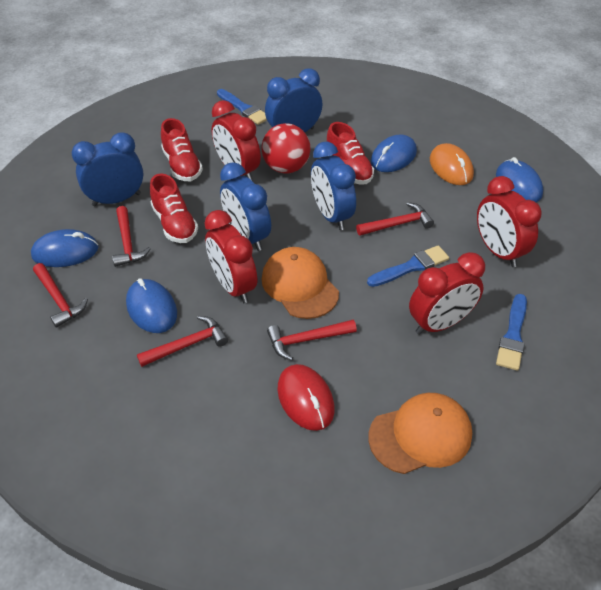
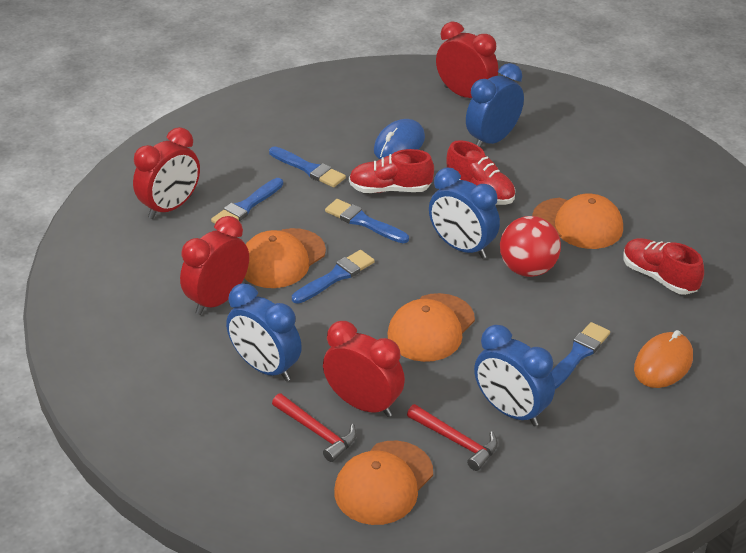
blue brush: [217,89,267,125] [367,245,449,287] [496,294,527,371] = 3 -> [211,178,283,224] [269,146,346,187] [292,250,375,304] [325,199,409,243] [551,322,610,389] = 5
blue mouse: [31,229,99,267] [126,278,177,333] [371,134,417,172] [496,157,543,202] = 4 -> [374,119,425,159] = 1
orange cap: [261,247,339,319] [368,393,472,474] = 2 -> [244,228,326,288] [334,441,433,525] [387,293,475,362] [532,194,623,249] = 4
red hammer: [33,263,88,328] [112,206,151,267] [137,316,228,367] [267,320,357,361] [356,202,434,236] = 5 -> [272,394,357,462] [407,404,498,471] = 2
red mouse: [277,364,335,431] = 1 -> none = 0

